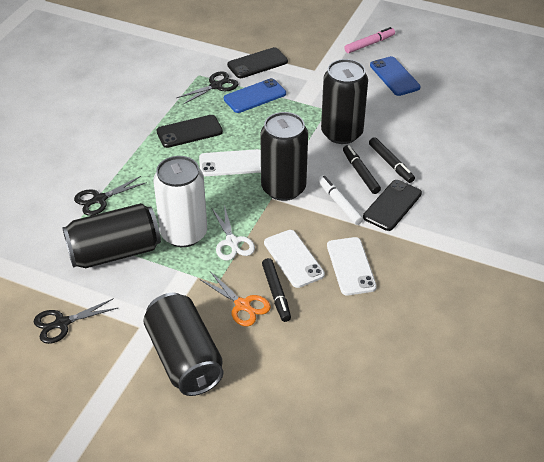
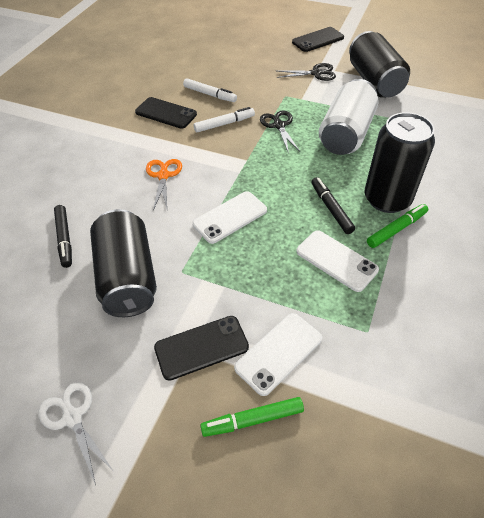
black can: [62,203,161,268] [143,293,224,396] [260,112,308,201] [321,59,368,144] = 4 -> [90,209,157,317] [349,31,410,98] [364,112,435,213] = 3
black marker: [262,258,291,322] [343,145,381,194] [369,137,415,183] = 3 -> [54,205,72,268] [311,177,355,234] = 2
black scissors: [34,298,118,344] [74,176,147,216] [176,71,238,105] = 3 -> [260,110,300,154] [277,63,336,81] = 2
blue phone: [224,78,286,113] [370,56,421,96] = 2 -> none = 0
green marker: none = 0 -> [200,397,304,437] [367,204,428,248] = 2
pink marker: [344,27,395,53] = 1 -> none = 0
white marker: [318,175,363,225] = 1 -> [183,78,237,102] [194,107,255,132] = 2

